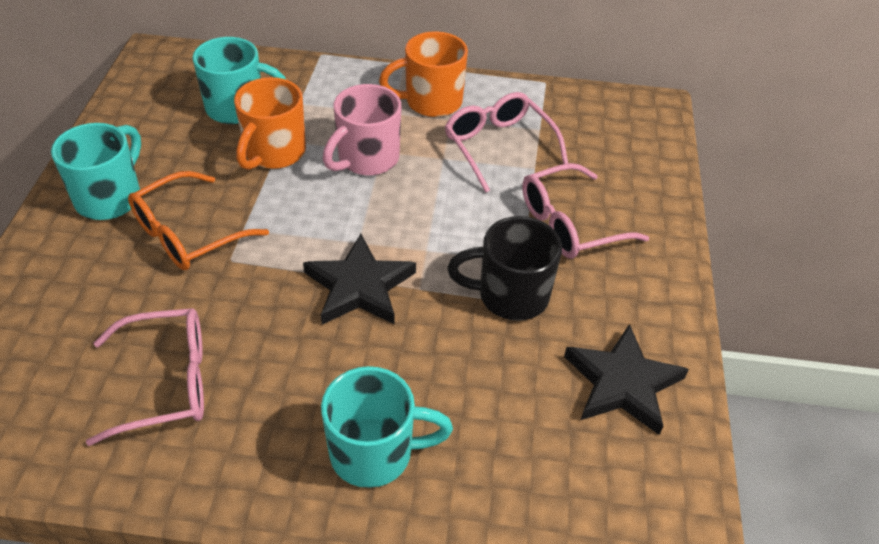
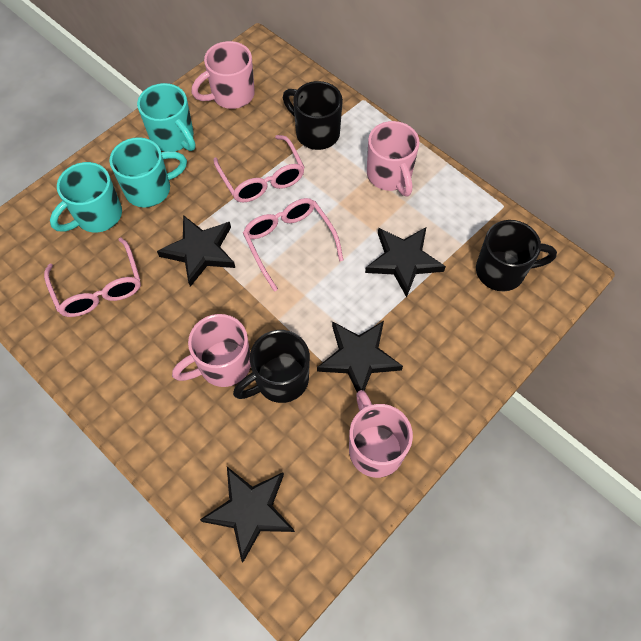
black mug: [447,216,562,321] = 1 -> [233,330,310,403] [283,81,343,150] [476,220,557,291] = 3
black star: [303,234,416,325] [564,324,689,435] = 2 -> [157,215,235,287] [200,467,295,562] [317,321,403,392] [365,227,446,297] = 4
orange glasses: [128,171,269,270] = 1 -> none = 0
orange mug: [234,77,306,170] [379,31,468,117] = 2 -> none = 0
pink mug: [323,84,401,176] = 1 -> [172,314,251,387] [191,41,255,109] [349,390,413,478] [367,121,419,197] = 4

